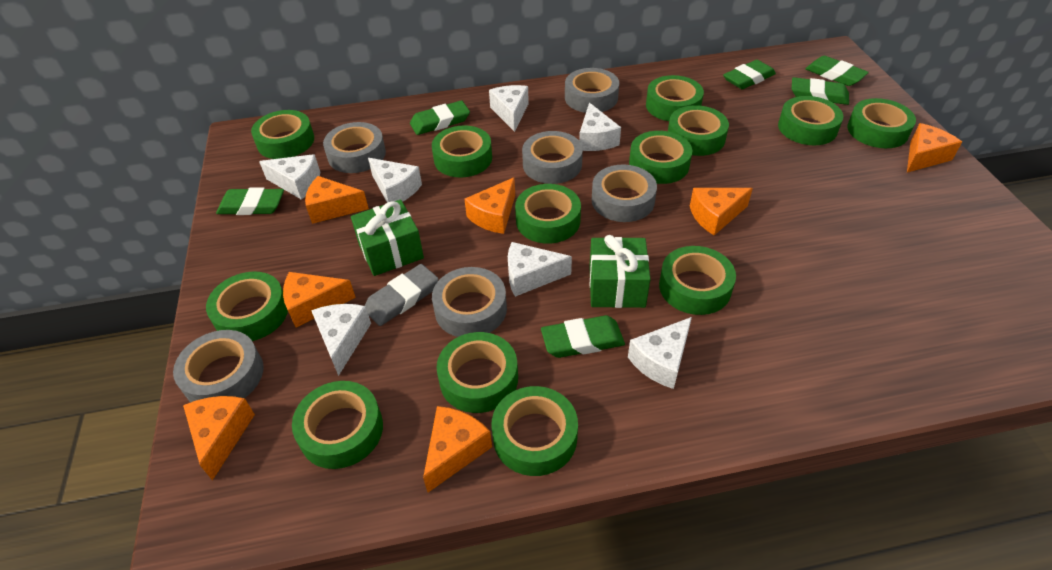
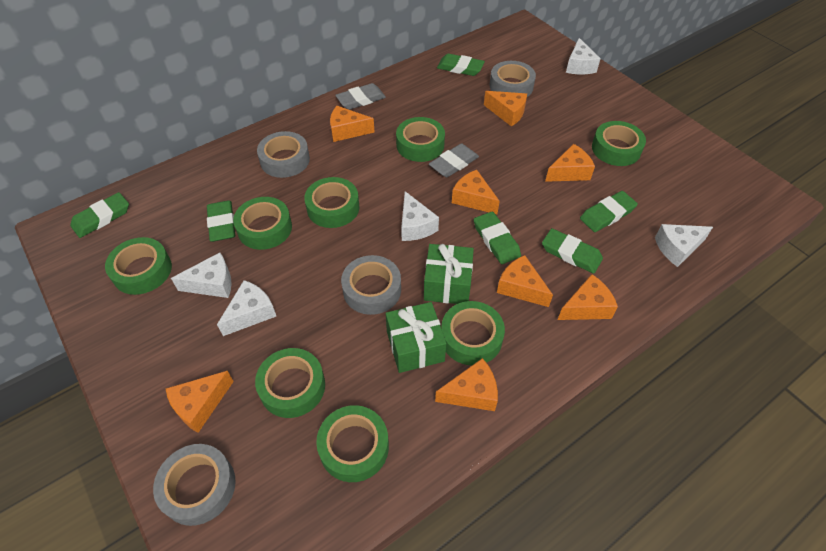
green tape: [206,271,288,341] [251,110,314,159] [292,381,383,469] [432,125,492,178] [437,332,518,413] [491,386,578,476] [515,184,581,244] [629,131,692,184] [646,75,704,121] [659,246,736,315] [668,105,729,156] [778,96,843,145] [847,98,916,148] = 13 -> [105,237,172,295] [233,197,292,250] [255,348,325,418] [304,177,359,228] [316,405,389,482] [396,117,445,162] [441,301,505,365] [592,121,646,166] = 8
grey eraser: [365,264,439,326] = 1 -> [335,83,386,110] [429,143,479,178] = 2
grey tape: [173,330,264,402] [323,122,386,173] [432,267,507,337] [522,131,583,184] [565,68,619,113] [592,165,657,222] = 6 -> [153,444,236,526] [257,131,310,178] [341,255,401,315] [490,61,536,97] = 4
orange cheese: [183,396,255,480] [283,272,356,328] [305,176,369,224] [423,406,492,492] [464,177,515,234] [690,188,753,235] [907,123,962,172] = 7 -> [165,371,234,433] [330,106,375,142] [435,358,498,411] [452,170,500,214] [484,91,527,127] [497,255,553,307] [545,144,595,182] [558,274,618,320] = 8
white cheese: [259,154,320,200] [311,304,371,376] [368,158,422,203] [489,85,529,132] [508,242,572,297] [579,103,621,151] [628,317,692,389] = 7 -> [171,253,232,298] [217,280,276,336] [401,191,439,241] [566,38,601,74] [655,224,713,267] = 5

